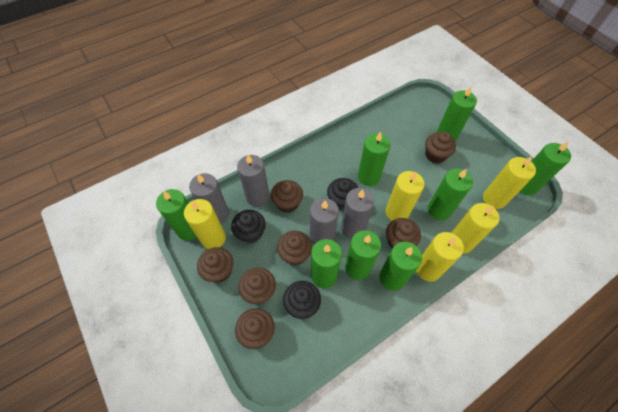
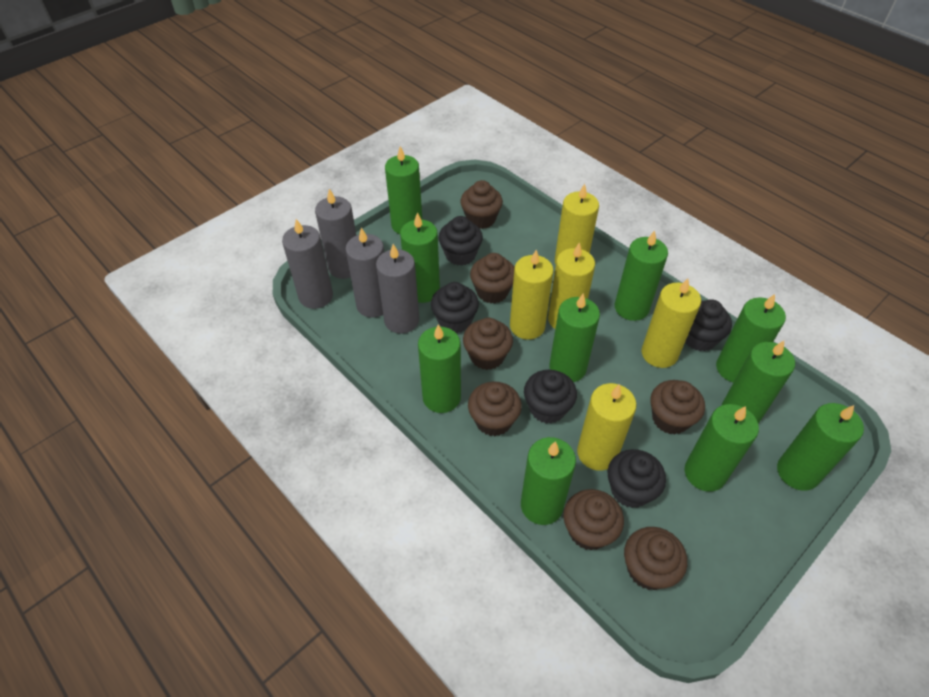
black cupcake: [231,210,266,243] [283,281,321,319] [327,178,358,211] = 3 -> [431,282,479,333] [438,216,483,266] [524,370,577,424] [607,449,666,508] [685,299,732,351] = 5
green candle: [156,189,197,240] [311,239,342,288] [345,230,381,280] [358,132,390,186] [379,242,422,291] [428,169,473,220] [436,87,477,141] [519,142,571,195] = 8 -> [385,146,422,234] [400,212,440,303] [418,324,461,413] [521,437,576,525] [550,294,600,382] [615,231,668,321] [685,404,759,492] [716,294,786,383] [722,341,795,423] [777,403,864,491] = 10

